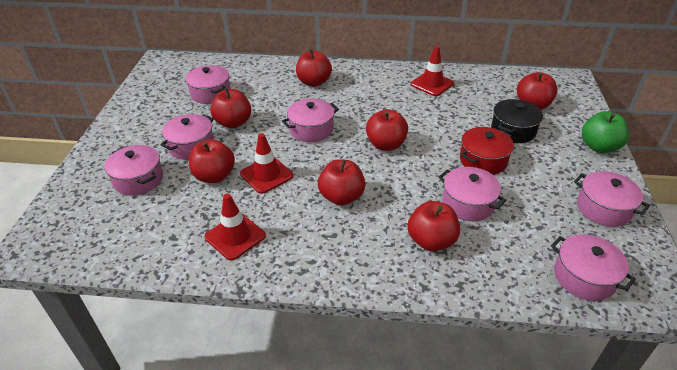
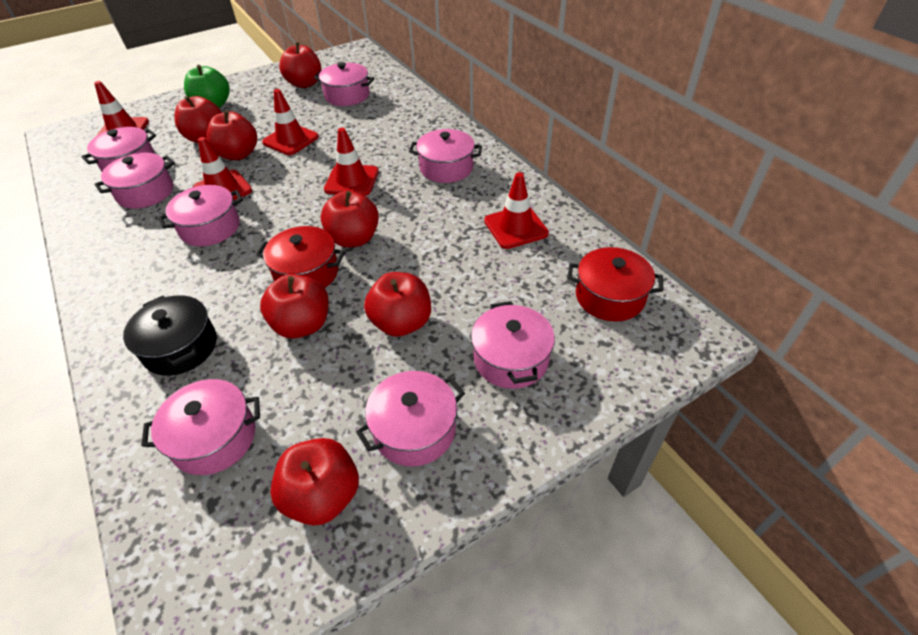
pink pot: [105,145,163,196] [160,114,214,160] [185,65,231,104] [282,99,339,142] [438,167,507,221] [551,234,636,301] [574,171,650,227] = 7 -> [81,127,156,172] [95,153,174,209] [141,379,260,475] [158,185,243,246] [314,62,374,106] [356,371,465,467] [409,129,482,183] [471,301,555,389] = 8
red pot: [460,127,514,175] = 1 -> [256,226,345,288] [567,247,664,321] = 2
red traffic cone: [204,193,266,261] [240,133,293,194] [410,46,454,96] = 3 -> [94,81,149,136] [193,137,252,200] [262,89,319,155] [324,128,379,196] [484,172,549,249] = 5

